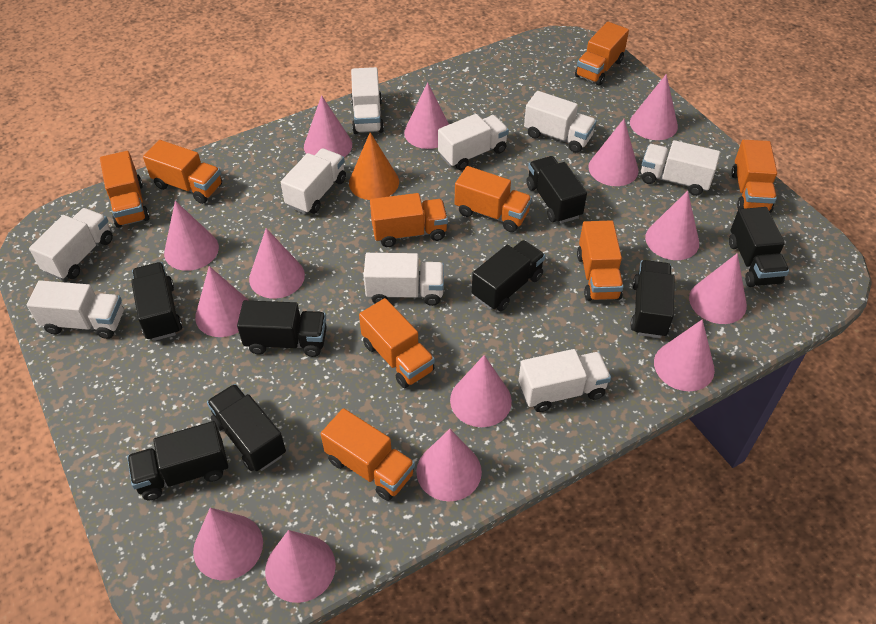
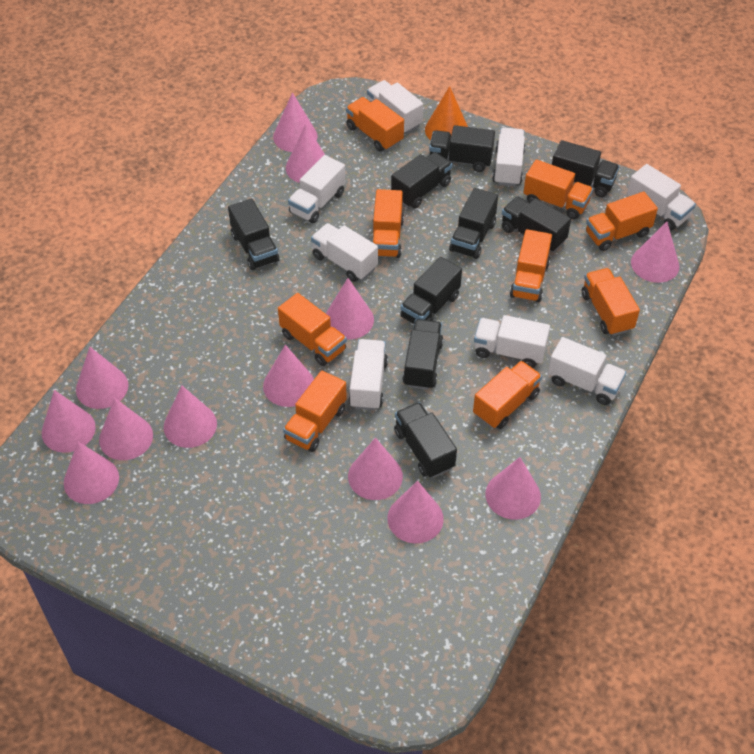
black truck: [127,421,228,500] [131,262,182,341] [207,384,286,471] [237,300,327,357] [472,240,545,311] [527,156,587,223] [630,260,674,338] [729,207,789,287] = 8 -> [228,198,279,270] [391,152,452,209] [394,402,457,478] [400,257,462,324] [403,319,443,390] [429,125,495,172] [449,188,498,259] [502,196,571,252] [552,140,619,197] = 9
pink cone: [164,201,219,271] [193,508,263,580] [195,266,248,337] [249,228,305,299] [265,530,336,603] [304,95,352,157] [404,82,449,149] [416,429,482,501] [450,355,512,427] [588,119,639,186] [630,74,678,140] [645,191,699,260] [654,319,715,391] [689,253,747,324] = 14 -> [42,390,96,453] [64,442,119,504] [76,347,128,409] [99,398,153,460] [164,386,217,448] [263,345,314,407] [273,93,318,152] [286,124,325,183] [326,278,374,340] [348,438,403,500] [387,481,444,543] [486,457,541,520] [631,222,679,283] = 13
white truck: [27,280,124,339] [29,208,113,280] [281,148,346,214] [351,67,384,134] [364,253,444,306] [438,114,509,170] [519,349,611,412] [524,91,597,153] [641,140,720,196] = 9 -> [288,155,345,223] [311,223,378,282] [348,339,388,410] [367,80,423,134] [474,315,550,368] [492,128,525,186] [548,337,626,405] [627,164,696,230] = 8

